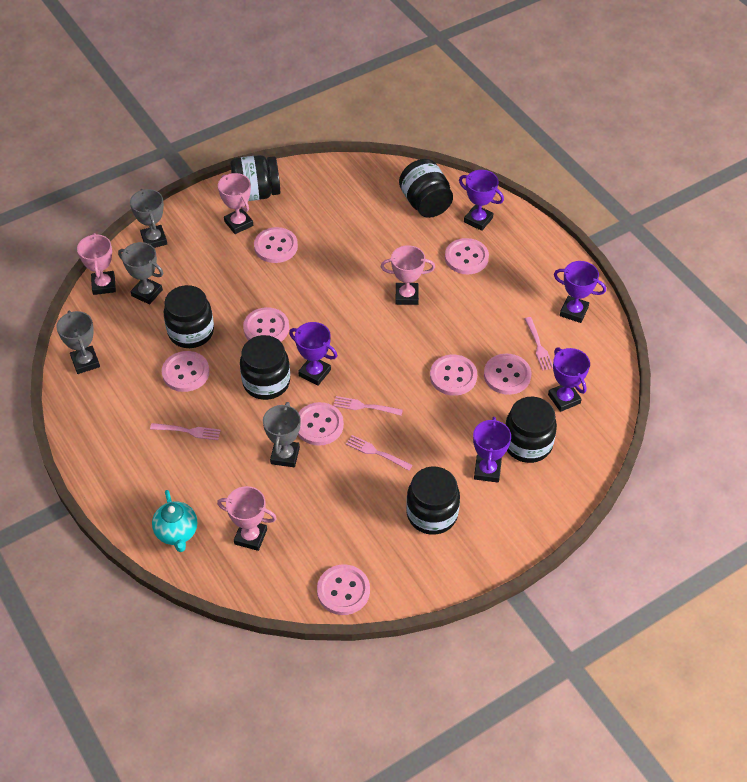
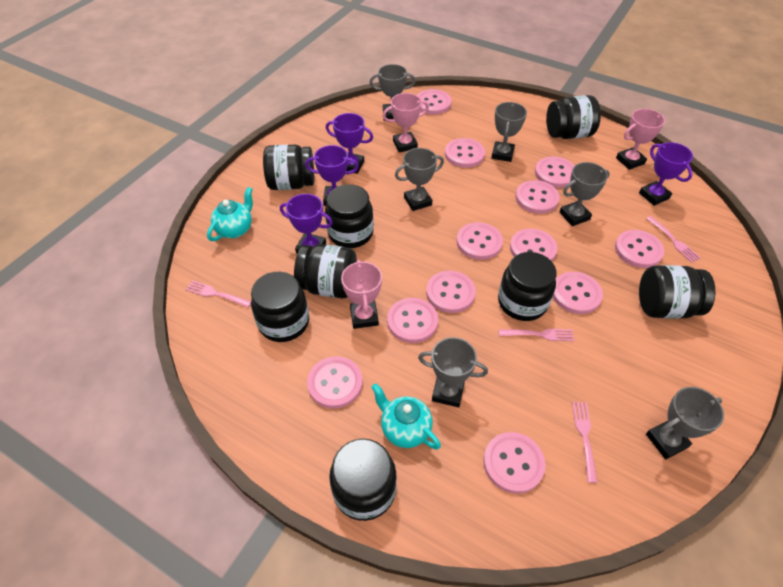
black jar: [164,285,214,348] [230,155,280,201] [240,335,290,400] [399,159,453,218] [406,466,460,535] [505,397,557,463] = 6 -> [251,272,309,342] [263,144,314,190] [294,244,357,298] [325,184,374,248] [329,438,397,521] [498,252,557,321] [546,95,601,139] [639,265,715,319] = 8
grey trophy: [56,311,100,374] [118,242,163,304] [130,189,167,248] [263,402,301,467] = 4 -> [370,64,416,121] [395,148,444,211] [418,337,488,407] [491,102,527,162] [559,162,610,226] [646,387,724,459] = 6
pink button: [162,351,209,392] [243,307,289,342] [254,227,298,263] [298,402,344,446] [317,564,370,615] [430,355,477,396] [445,238,489,274] [484,353,531,395] = 8 -> [307,356,363,409] [387,298,438,343] [417,89,451,115] [426,271,476,313] [445,138,485,168] [457,222,503,260] [483,432,545,494] [510,228,557,261] [515,180,560,214] [535,156,575,188] [553,272,603,314] [615,230,665,268] = 12
pink trophy: [77,233,116,295] [217,486,277,551] [218,173,253,234] [381,245,435,305] = 4 -> [341,260,382,329] [383,93,429,153] [616,109,665,170] = 3
purple trophy: [289,322,337,386] [459,170,504,231] [473,417,511,483] [548,348,590,412] [554,261,606,323] = 5 -> [280,194,333,253] [305,145,359,206] [326,113,373,174] [639,142,693,206] = 4
turquoise teapot: [152,490,197,552] = 1 -> [207,187,253,241] [371,384,441,450] = 2

